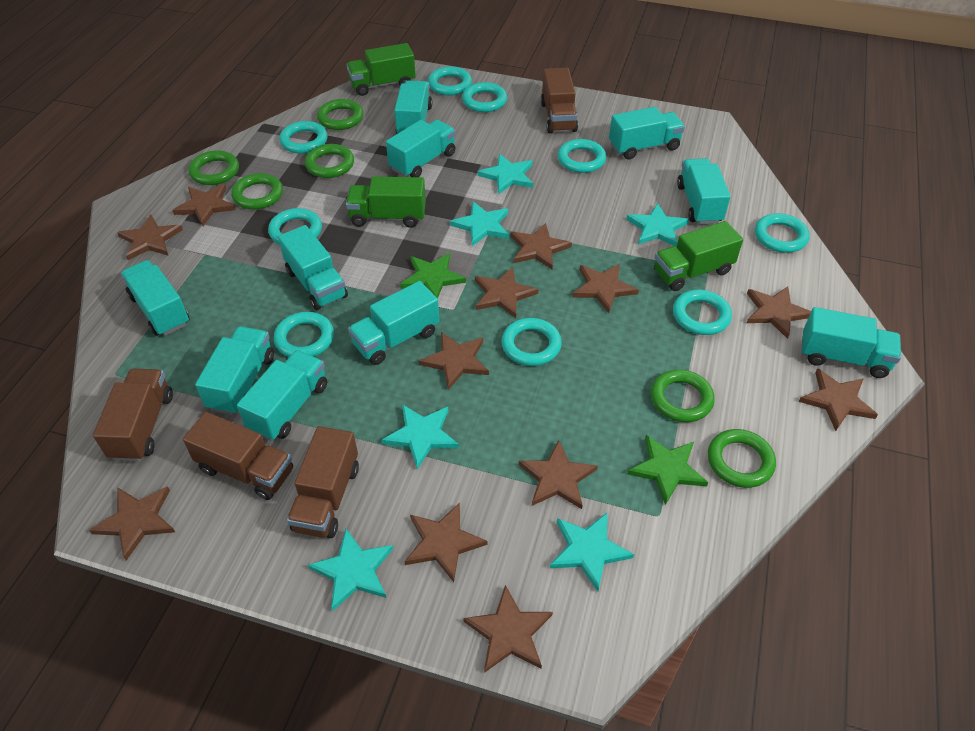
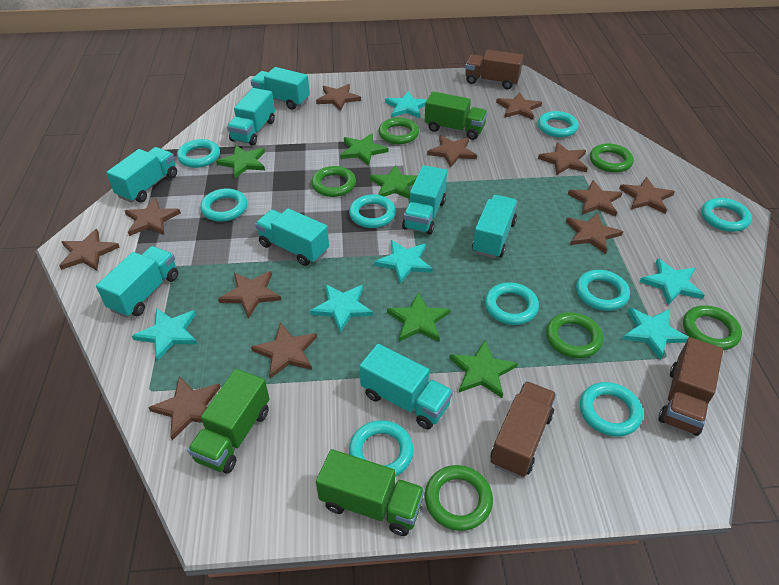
brown truck: [93,368,173,461] [183,412,293,500] [287,426,359,538] [541,68,578,133] = 4 -> [465,50,523,89] [490,381,556,477] [658,337,723,436] = 3
green star: [400,253,466,298] [627,435,709,505] = 2 -> [216,145,265,178] [340,133,389,166] [369,165,417,199] [387,292,450,342] [449,341,518,398] = 5
turquoise truck: [121,260,190,336] [195,326,274,415] [237,350,327,441] [278,225,348,310] [348,281,439,365] [386,120,456,177] [394,80,432,134] [609,107,685,159] [677,158,731,225] [801,307,901,378] = 10 -> [96,246,178,318] [106,147,177,203] [227,88,275,146] [251,67,310,110] [255,208,329,266] [360,344,453,429] [402,165,447,235] [472,195,518,258] = 8

